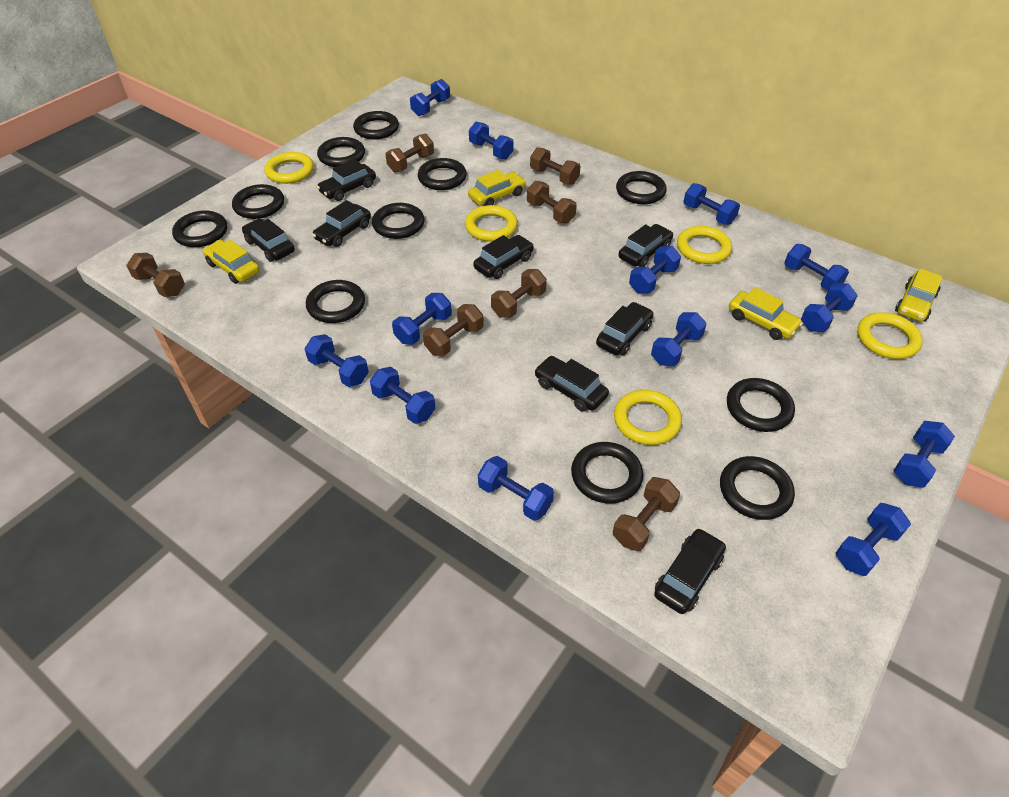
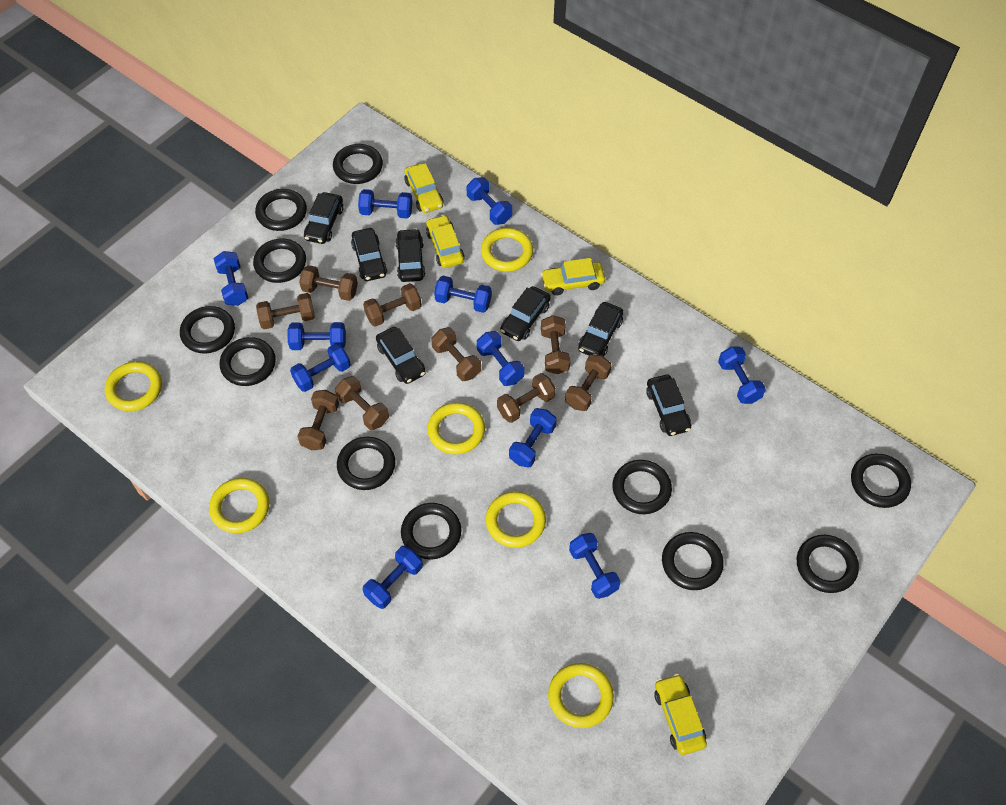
black car: [242,219,295,262] [312,200,371,247] [317,159,376,201] [473,235,534,279] [534,356,609,412] [596,302,654,355] [619,224,673,267] [654,528,726,614] = 8 -> [304,192,344,244] [351,228,387,281] [376,327,426,384] [395,228,426,282] [500,286,551,341] [578,302,624,357] [646,375,691,436] = 7
blue dumbbell: [305,334,369,387] [370,367,436,424] [392,293,452,345] [410,79,450,116] [469,121,514,159] [478,456,554,521] [629,246,681,293] [651,312,707,366] [683,183,740,225] [784,244,849,291] [801,283,858,332] [836,503,911,576] [893,421,955,488] = 13 -> [214,251,248,306] [288,322,346,350] [290,343,351,392] [358,189,412,218] [363,546,423,609] [434,276,492,313] [466,177,512,225] [477,331,524,386] [509,408,557,468] [569,533,620,599] [718,346,766,404] = 11
brown dumbbell: [126,253,185,297] [385,134,434,172] [423,304,484,356] [491,269,547,318] [527,181,577,224] [530,147,581,185] [613,477,680,551] = 7 -> [256,293,315,329] [297,390,339,450] [299,265,358,301] [335,376,389,430] [363,283,422,327] [431,327,481,381] [497,373,556,423] [541,315,570,374] [565,354,611,411] = 9
yellow ring: [264,152,314,184] [465,205,518,242] [614,390,682,445] [677,226,732,264] [857,312,923,359] = 5 -> [105,361,162,411] [209,478,270,533] [427,402,485,454] [481,228,533,272] [486,491,546,548] [548,663,614,728] = 6

